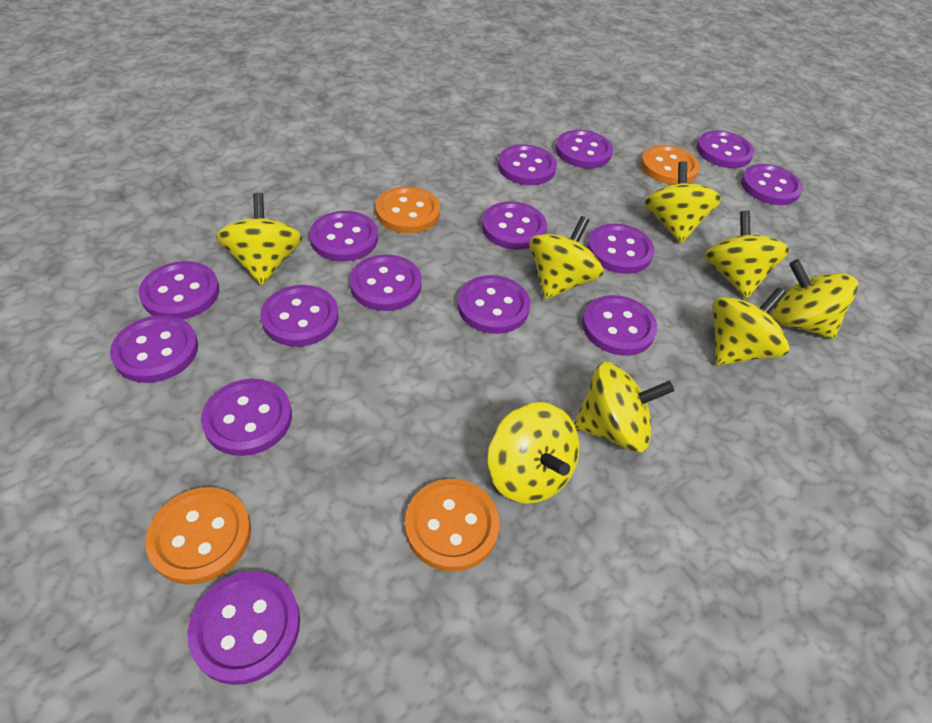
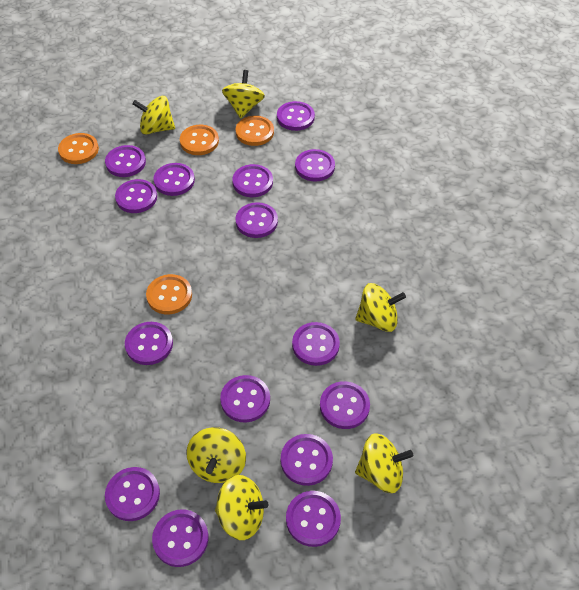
yellow spinning top: [216,193,302,285] [487,402,580,504] [529,216,603,300] [574,362,674,453] [644,161,721,244] [704,211,789,298] [713,287,790,366] [772,259,858,339] = 8 -> [132,96,175,135] [186,427,246,483] [215,475,268,540] [222,70,265,118] [355,283,406,332] [355,433,413,493] = 6

